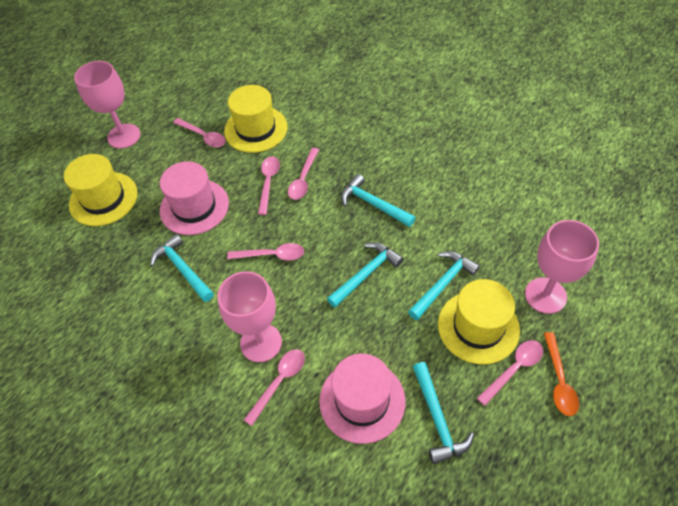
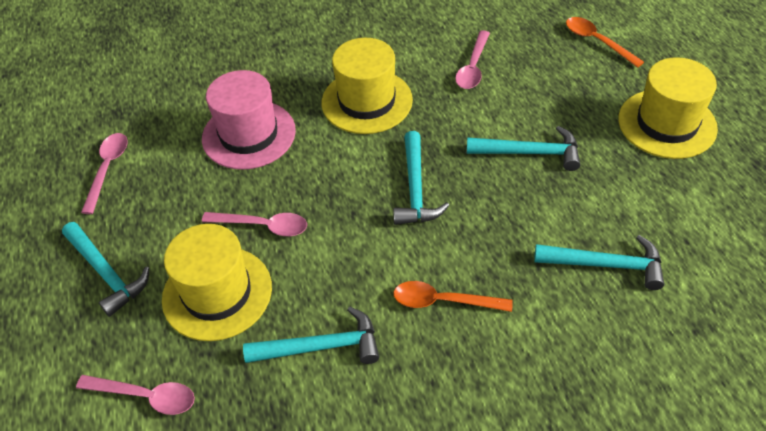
orange spoon: [544,332,579,416] = 1 -> [393,281,513,312] [566,17,644,68] = 2
pink goblet: [74,61,141,149] [217,271,282,362] [525,220,599,314] = 3 -> none = 0
pink hat: [160,161,229,235] [319,354,405,444] = 2 -> [202,70,296,170] = 1
pink spoon: [173,118,226,147] [227,243,304,261] [244,349,305,426] [258,156,280,215] [288,148,319,200] [477,340,543,406] = 6 -> [76,375,195,415] [81,133,128,214] [202,212,307,236] [455,31,490,89] = 4

